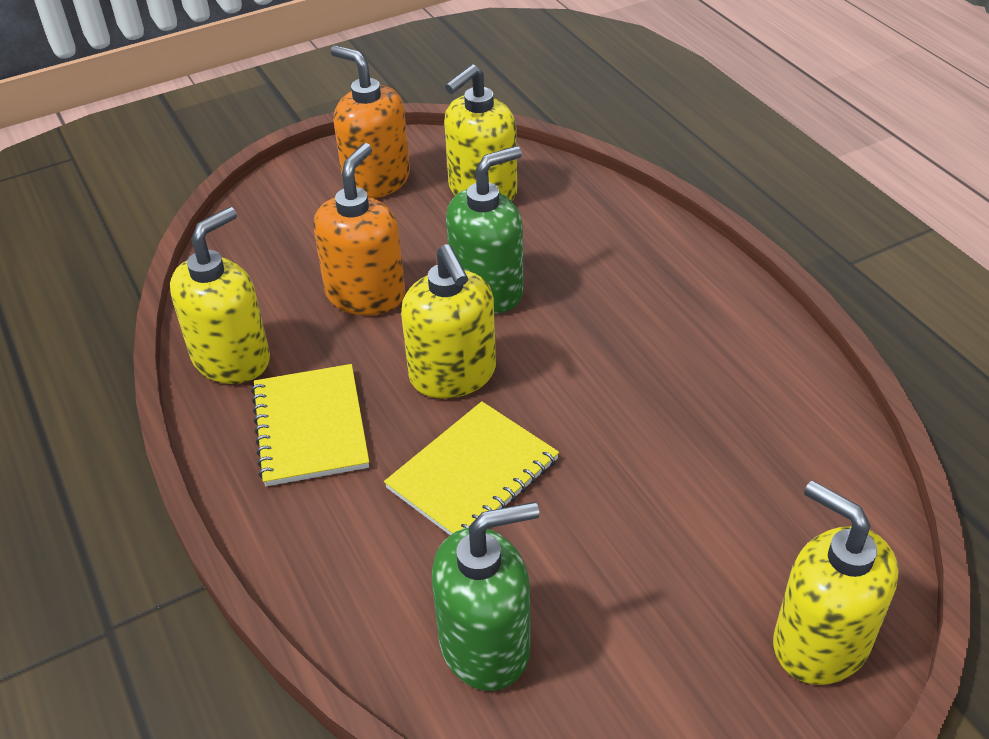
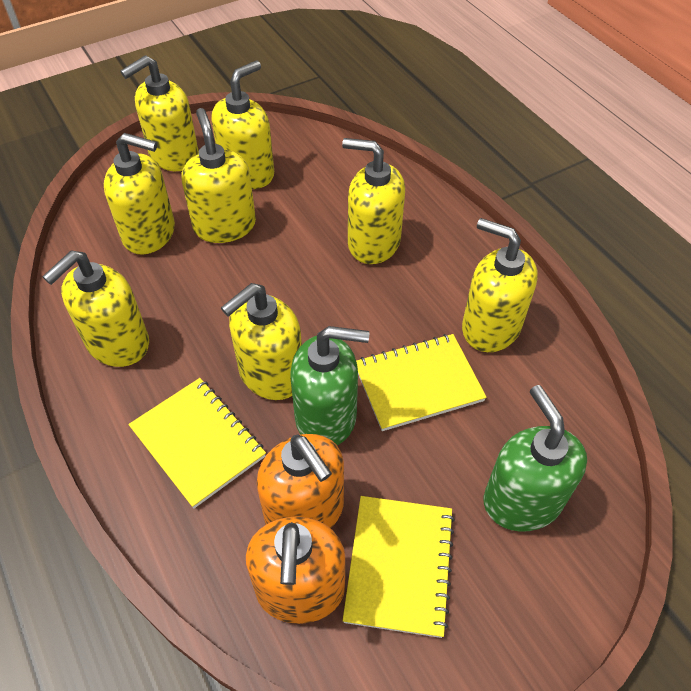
yellow notebook: [251,364,369,486] [384,401,559,535] = 2 -> [128,378,266,508] [342,496,455,638] [356,334,487,431] = 3
yellow soap dispenser: [170,207,270,384] [401,244,496,399] [444,64,517,201] [773,480,899,685] = 4 -> [42,251,149,367] [104,133,175,255] [121,55,199,171] [182,108,256,243] [211,61,274,189] [221,283,302,400] [342,138,405,264] [462,218,538,352] = 8

